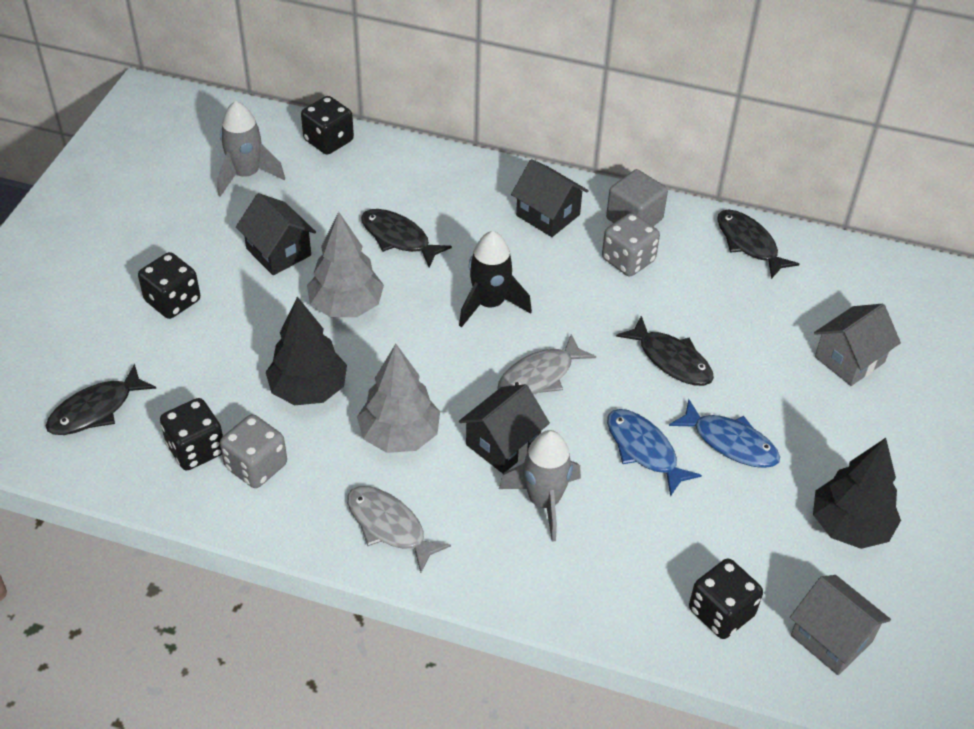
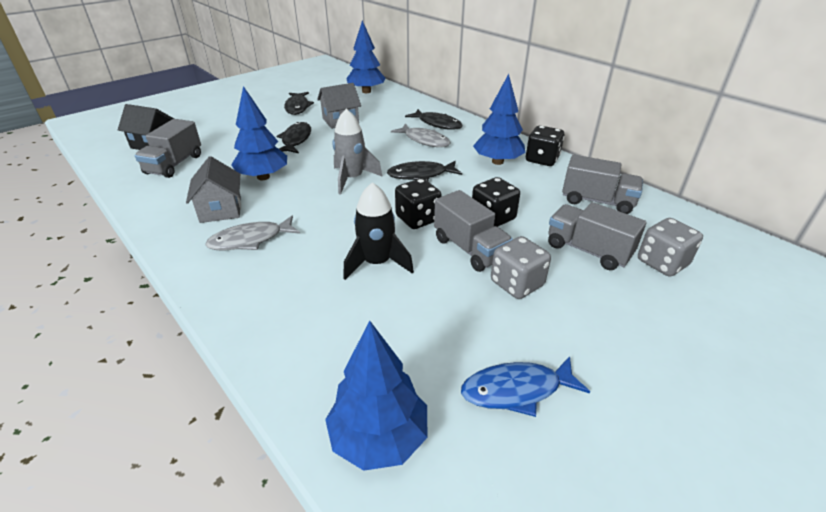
black dice: [138,252,200,319] [160,398,223,470] [301,96,354,155] [689,559,763,639] = 4 -> [395,178,442,229] [472,177,520,227] [526,125,564,166] = 3
black house: [236,193,316,275] [459,384,550,474] [511,159,589,237] = 3 -> [118,104,174,150] = 1
black tree: [266,297,347,405] [813,438,901,549] = 2 -> none = 0
blue fish: [607,409,702,497] [669,399,780,468] = 2 -> [461,356,590,417] = 1
blue tree: none = 0 -> [231,86,287,180] [325,321,427,471] [346,20,386,93] [473,74,526,165] = 4
grey cube: [606,169,668,226] = 1 -> none = 0
grey rocket: [217,101,285,196] [499,430,581,542] = 2 -> [332,109,383,195] = 1
grey tree: [307,212,384,317] [357,344,440,453] = 2 -> none = 0
grey truck: none = 0 -> [135,119,201,178] [434,190,513,272] [548,202,647,270] [562,155,643,214] = 4

